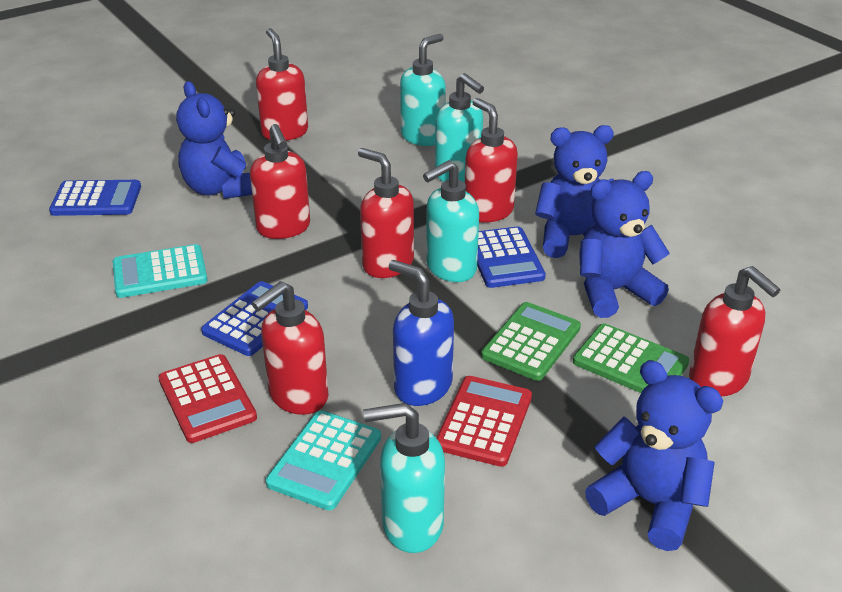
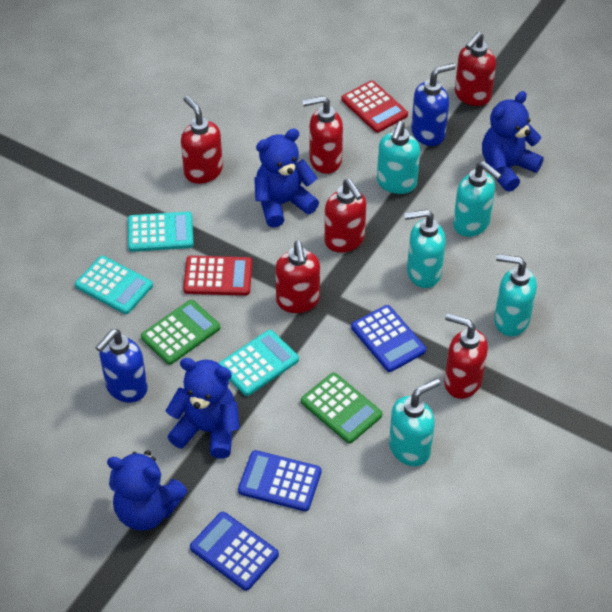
blue soap dispenser: [389,260,454,406] = 1 -> [95,329,148,403] [411,63,456,146] = 2
turquoise calculator: [112,244,207,298] [266,410,381,510] = 2 -> [75,256,153,314] [128,212,194,252] [219,330,299,396] = 3
turquoise soap dispenser: [363,403,445,553] [400,34,446,146] [423,160,479,282] [435,73,484,182] = 4 -> [377,121,420,194] [389,378,441,466] [404,209,446,288] [453,161,502,237] [494,254,537,336] = 5

